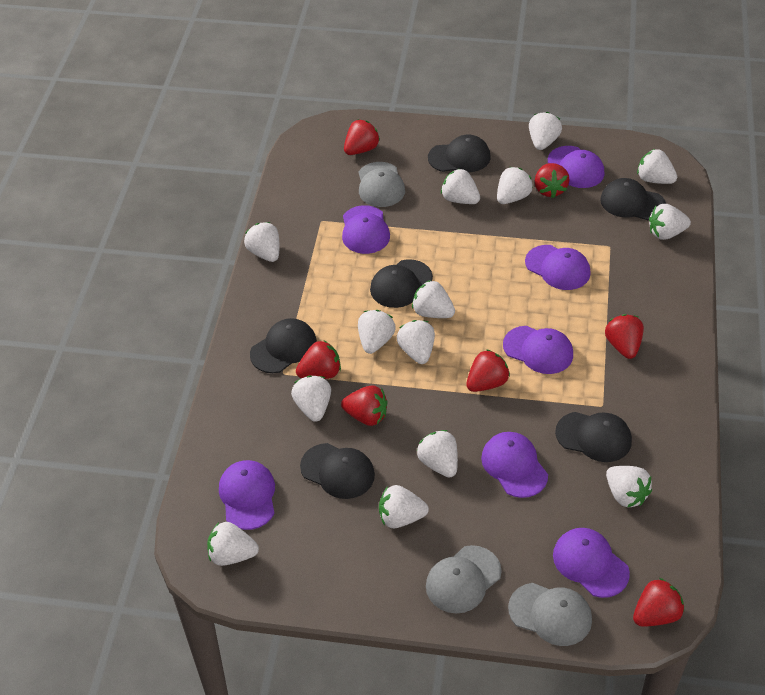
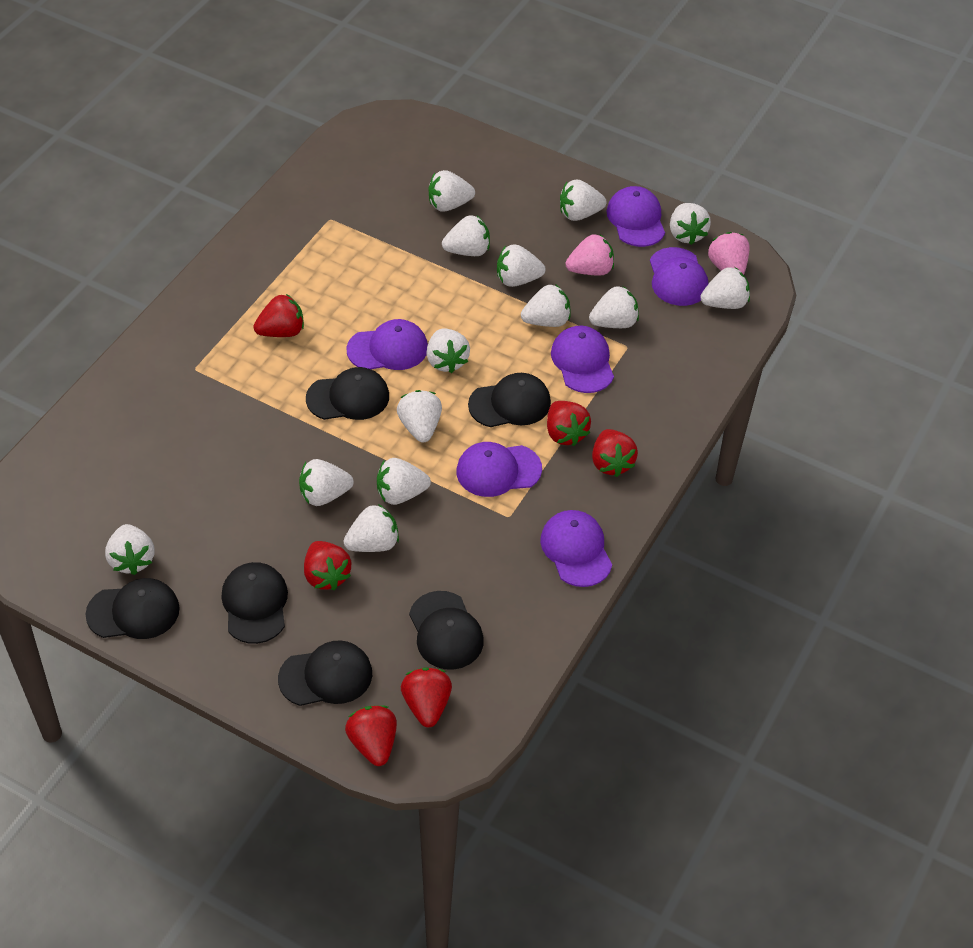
grey cap: [358,162,405,207] [426,545,502,613] [508,583,592,646] = 3 -> none = 0
pink strawberry: none = 0 -> [566,234,614,276] [708,232,750,275] = 2
purple cap: [219,460,275,530] [342,205,390,254] [481,432,548,498] [503,326,573,374] [525,245,591,290] [548,146,604,188] [553,528,630,598] = 7 -> [347,319,428,370] [456,442,542,497] [540,510,612,587] [551,326,614,393] [607,186,665,247] [650,247,708,306] = 6
red strawberry: [296,340,341,379] [341,385,387,426] [344,119,380,155] [466,349,510,392] [535,163,570,198] [605,314,644,359] [633,578,684,627] = 7 -> [253,294,304,337] [304,541,351,590] [345,705,397,766] [401,667,452,727] [547,401,591,446] [592,429,638,477] = 6

